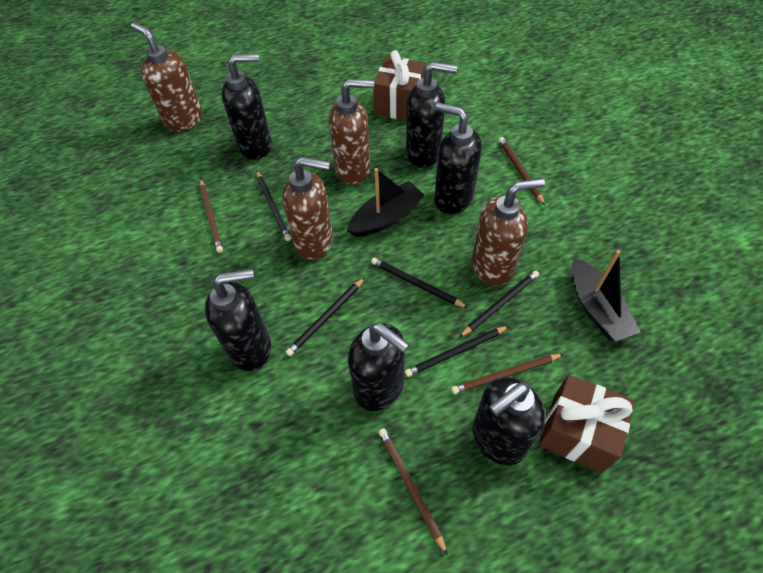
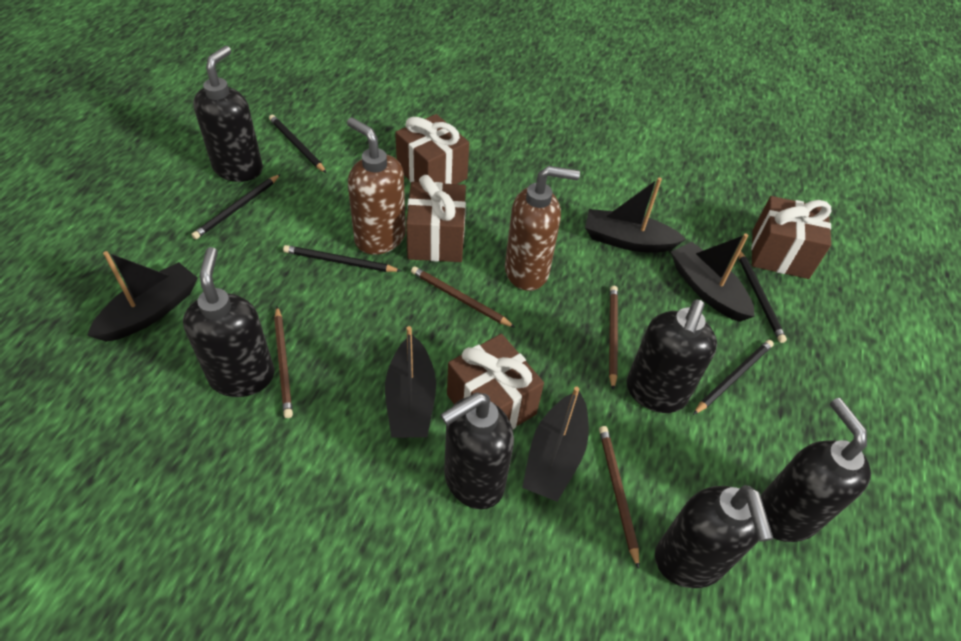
black boat: [347,168,424,237] [572,250,640,341] = 2 -> [87,251,198,342] [385,326,436,438] [522,387,589,502] [585,177,686,252] [671,234,755,322] = 5
brown gift: [373,50,426,121] [539,375,635,473] = 2 -> [395,114,469,184] [406,175,466,262] [447,334,544,429] [751,196,831,279] = 4
brown soap dispenser: [131,22,202,132] [282,157,333,260] [329,79,374,185] [472,178,545,286] = 4 -> [347,117,406,255] [505,166,580,291] = 2

